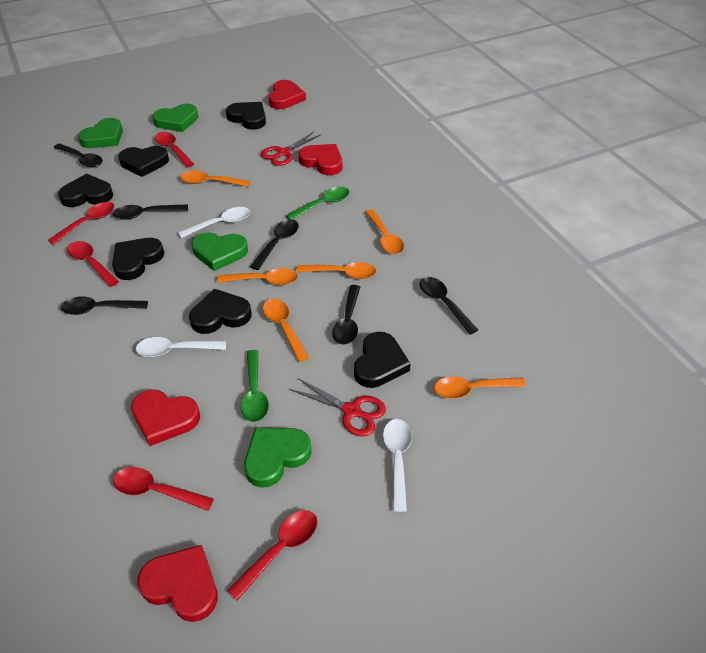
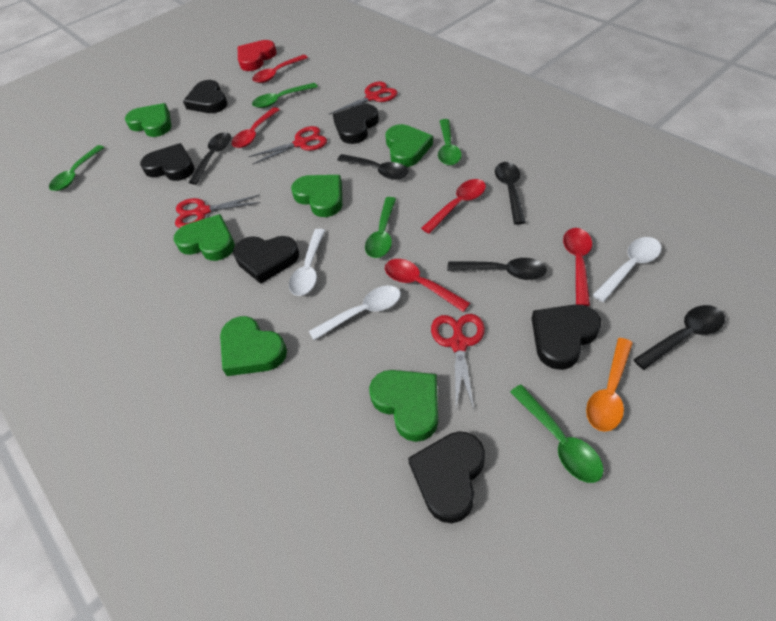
black spoon: [54,143,103,167] [61,296,148,315] [113,204,188,220] [250,219,299,270] [332,285,360,345] [420,277,478,334] = 6 -> [189,132,231,185] [337,154,409,180] [447,258,547,280] [495,162,526,225] [633,305,725,370] = 5
green heart: [78,118,123,148] [152,104,198,132] [192,232,248,271] [244,427,312,488] = 4 -> [125,103,171,137] [174,214,235,261] [220,316,287,376] [291,175,342,217] [369,370,438,442] [385,124,433,167] = 6
green spoon: [241,350,269,422] [286,187,349,220] = 2 -> [49,145,105,191] [252,83,318,108] [365,197,396,258] [438,119,462,166] [510,385,604,483] = 5
orange spoon: [180,170,250,187] [217,268,298,285] [263,299,309,362] [297,262,377,279] [365,209,404,254] [434,376,526,399] = 6 -> [586,338,633,432] = 1
red heart: [131,390,200,446] [137,545,218,622] [269,80,306,109] [298,144,342,175] = 4 -> [238,40,277,71] = 1
red scissors: [260,132,321,166] [290,378,386,437] = 2 -> [175,195,260,228] [248,126,327,165] [329,82,398,114] [431,314,485,409] = 4

